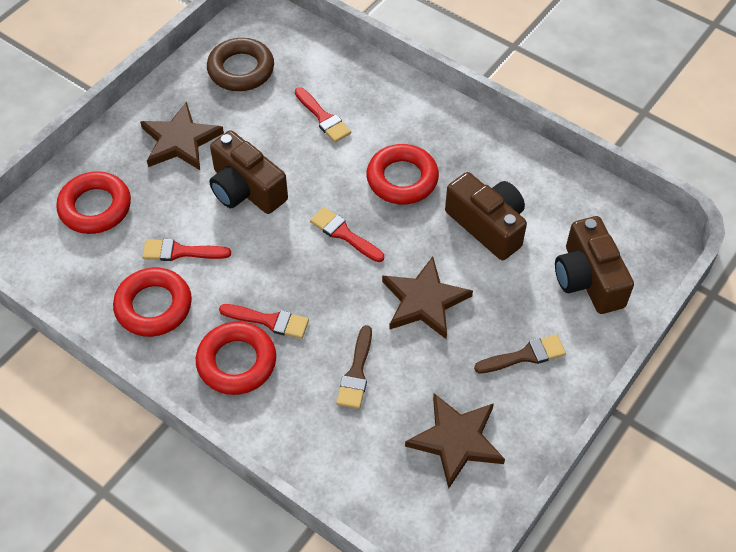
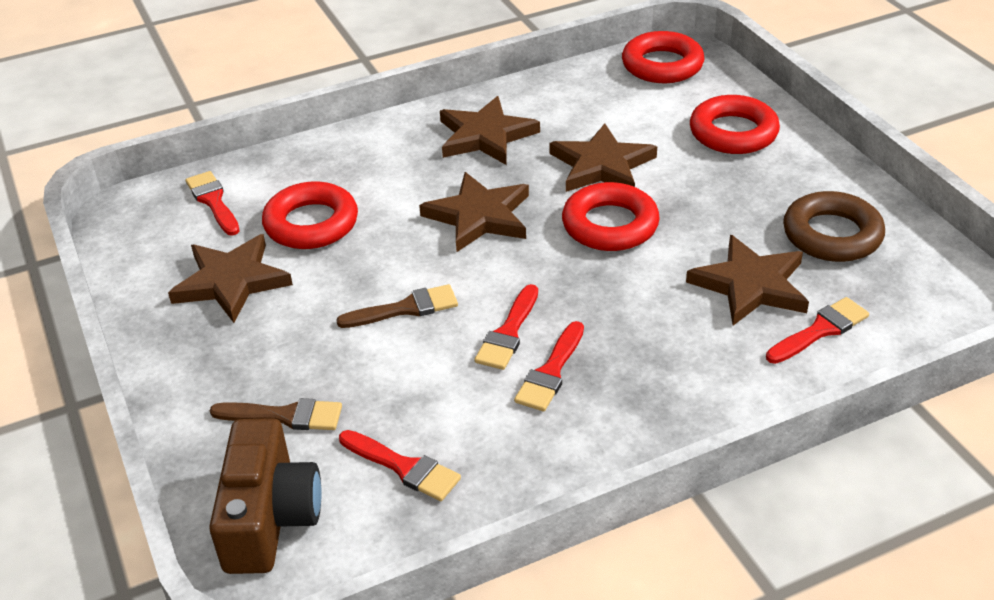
brown camera: [209,130,288,214] [445,172,527,260] [555,216,634,314] = 3 -> [209,418,322,574] = 1
brown star: [140,101,224,170] [382,256,473,339] [405,393,505,489] = 3 -> [168,234,293,323] [419,172,529,252] [440,96,540,165] [550,123,657,192] [686,235,809,326] = 5
red brush: [142,239,231,261] [219,304,309,339] [295,87,351,142] [310,207,384,262] = 4 -> [186,171,240,236] [339,430,461,501] [475,284,538,370] [514,321,584,411] [766,297,869,364] = 5

